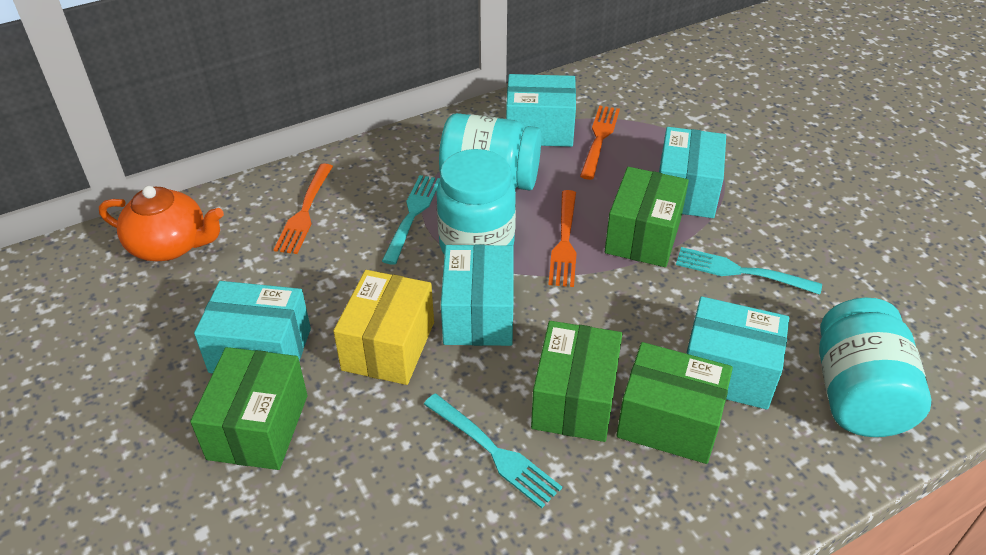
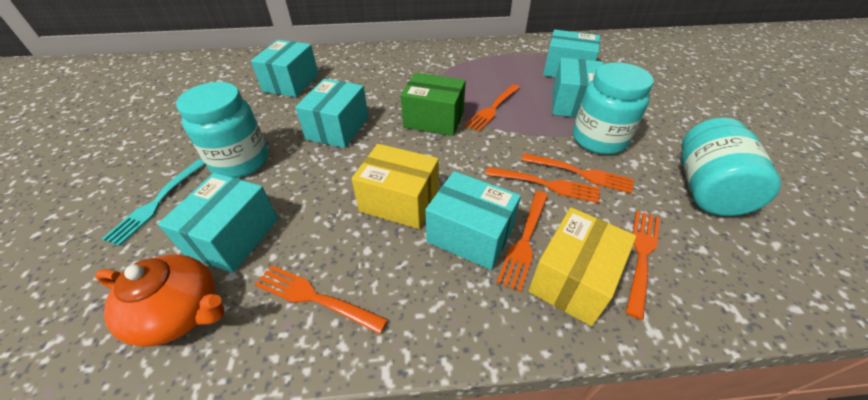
green box: [190,347,307,470] [531,321,622,442] [605,167,689,267] [616,342,733,464] = 4 -> [401,73,466,136] = 1
orange fork: [273,163,333,254] [548,190,577,287] [580,106,620,180] = 3 -> [254,265,388,334] [465,84,520,132] [485,167,600,203] [497,191,548,292] [521,153,634,194] [626,210,660,320] = 6
turquoise box: [194,281,311,373] [441,245,514,346] [506,74,576,147] [659,127,726,218] [686,296,789,410] = 5 -> [158,173,278,273] [251,40,318,97] [295,79,368,148] [425,171,521,270] [543,30,600,78] [552,58,604,118] = 6
turquoise fork: [382,175,440,265] [424,394,562,508] [676,247,822,295] = 3 -> [102,159,205,246] = 1
yellow box: [333,270,434,385] = 1 -> [351,144,439,229] [528,207,636,326] = 2

